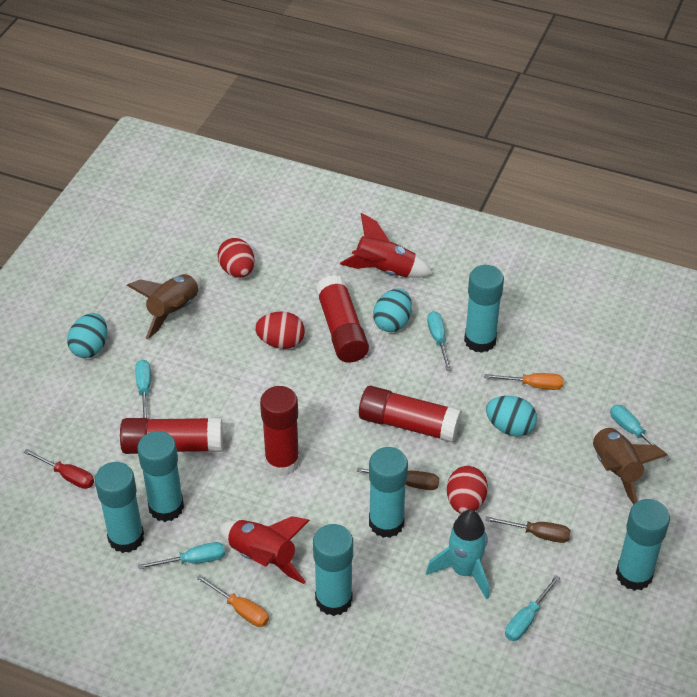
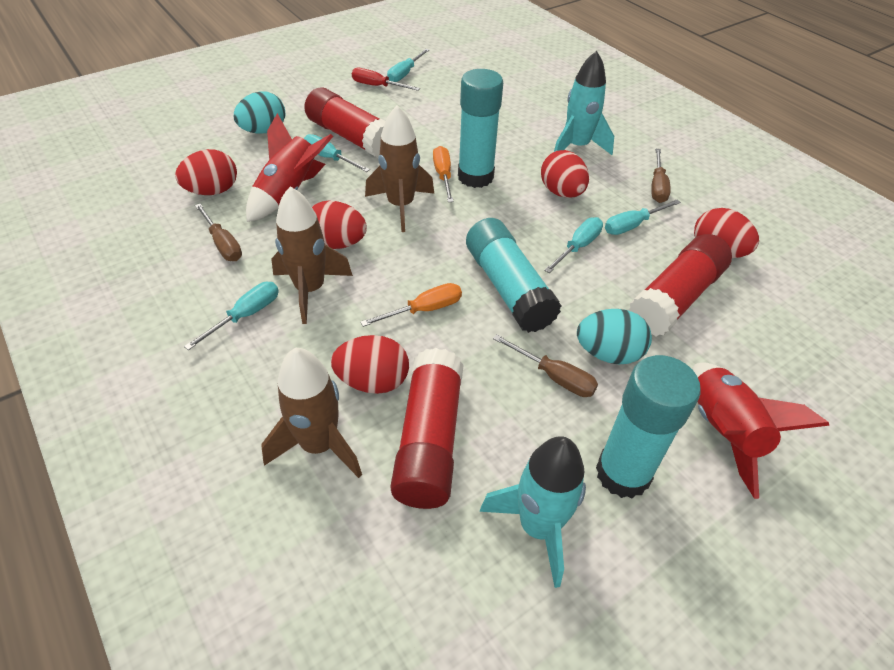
brown rocket: [127,274,202,339] [592,425,668,505] = 2 -> [261,348,362,478] [271,186,353,324] [365,105,434,232] = 3
brown screwdriver: [357,467,439,490] [485,516,571,543] = 2 -> [195,204,242,261] [493,334,598,397] [651,149,671,203] = 3
red egg: [217,238,254,278] [255,312,305,349] [447,466,488,514] = 3 -> [175,149,237,195] [312,200,367,249] [331,335,409,394] [541,150,589,198] [694,208,759,258] = 5
red glue stick: [120,417,223,454] [260,386,300,476] [316,275,369,363] [359,386,462,443] = 4 -> [304,87,385,157] [390,348,464,509] [628,234,732,337] = 3
turquoise egg: [67,313,107,358] [373,289,412,332] [486,396,537,437] = 3 -> [234,91,285,134] [577,309,652,364] = 2
turquoise glue stick: [95,462,144,553] [138,431,184,522] [313,524,353,616] [369,447,408,538] [464,265,504,353] [616,499,670,591] = 6 -> [458,69,503,188] [466,218,561,333] [596,355,701,499] = 3
turquoise rocket: [426,510,489,599] = 1 -> [480,436,586,588] [554,51,614,155] = 2

